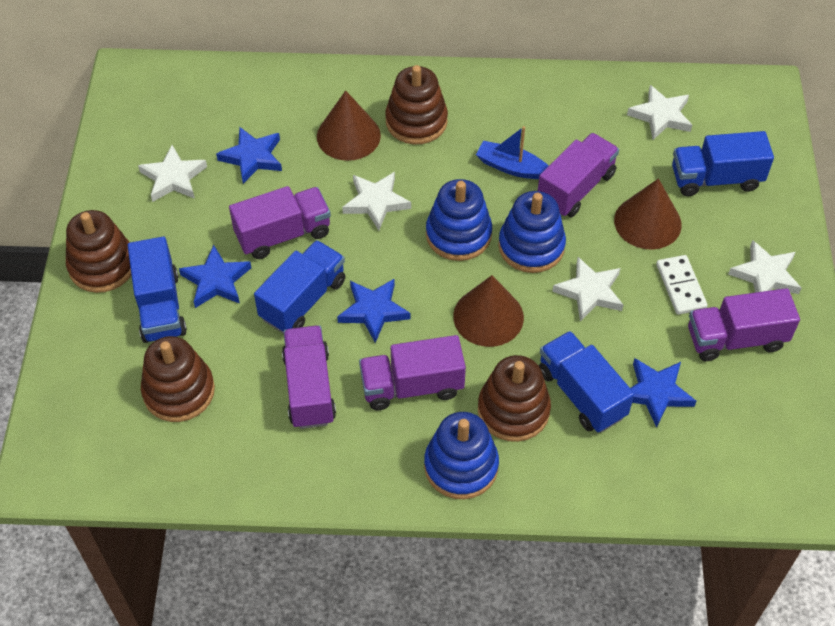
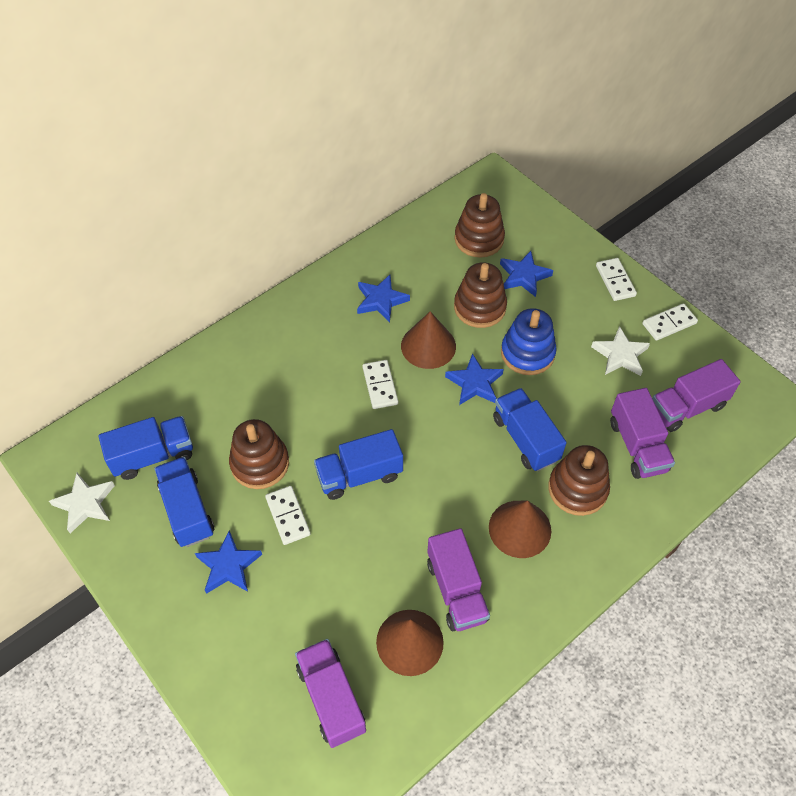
blue boat: [476,126,548,179] = 1 -> none = 0
blue stacking toy: [424,412,499,499] [426,179,492,261] [498,191,566,273] = 3 -> [501,308,557,375] = 1
purple truck: [229,186,331,259] [282,325,336,429] [359,335,466,410] [538,133,619,218] [688,288,800,361] = 5 -> [295,639,366,748] [427,528,490,631] [610,388,675,479] [652,359,741,432] = 4
white domino: [656,255,708,315] = 1 -> [265,486,311,545] [362,360,398,409] [596,258,637,301] [642,303,698,341] = 4
white star: [138,145,207,202] [342,172,411,230] [552,257,623,322] [627,85,692,140] [728,240,801,294] = 5 -> [49,473,115,533] [591,326,650,376] = 2

